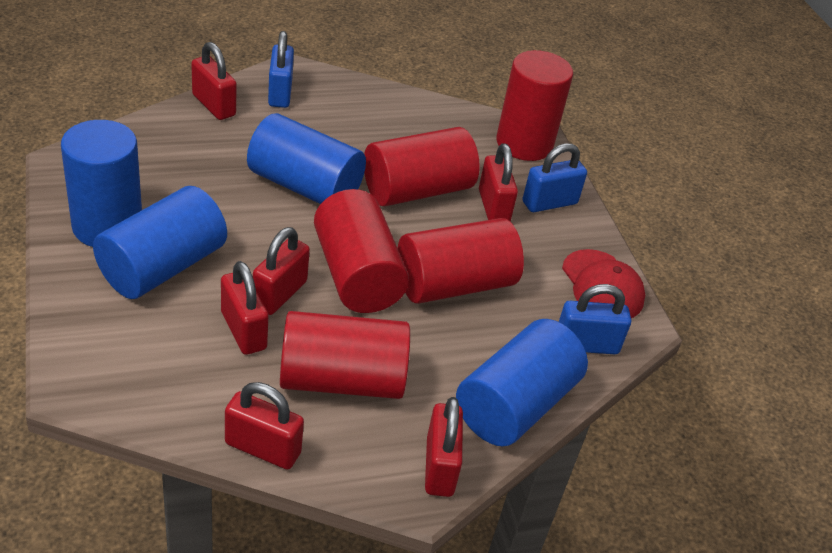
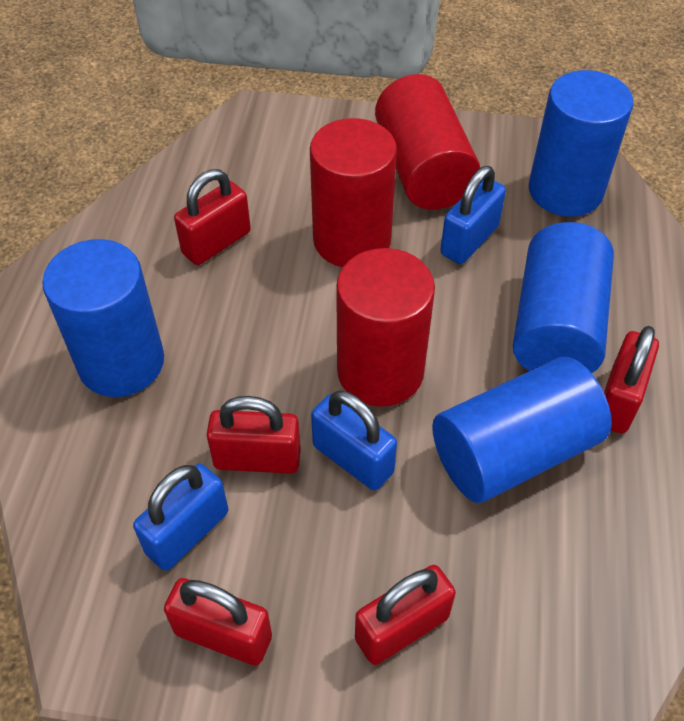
red cap: [562,249,645,318] = 1 -> none = 0
red cylinder: [280,311,410,399] [314,189,409,313] [364,127,480,206] [398,218,524,304] [496,50,573,161] = 5 -> [310,118,397,267] [336,248,435,407] [375,74,480,209] = 3
red padlock: [191,42,237,120] [221,261,269,355] [225,382,304,469] [253,227,310,315] [425,397,463,497] [479,143,518,221] = 6 -> [164,578,272,666] [174,169,251,265] [207,396,301,474] [355,565,456,665] [604,326,659,434] = 5

